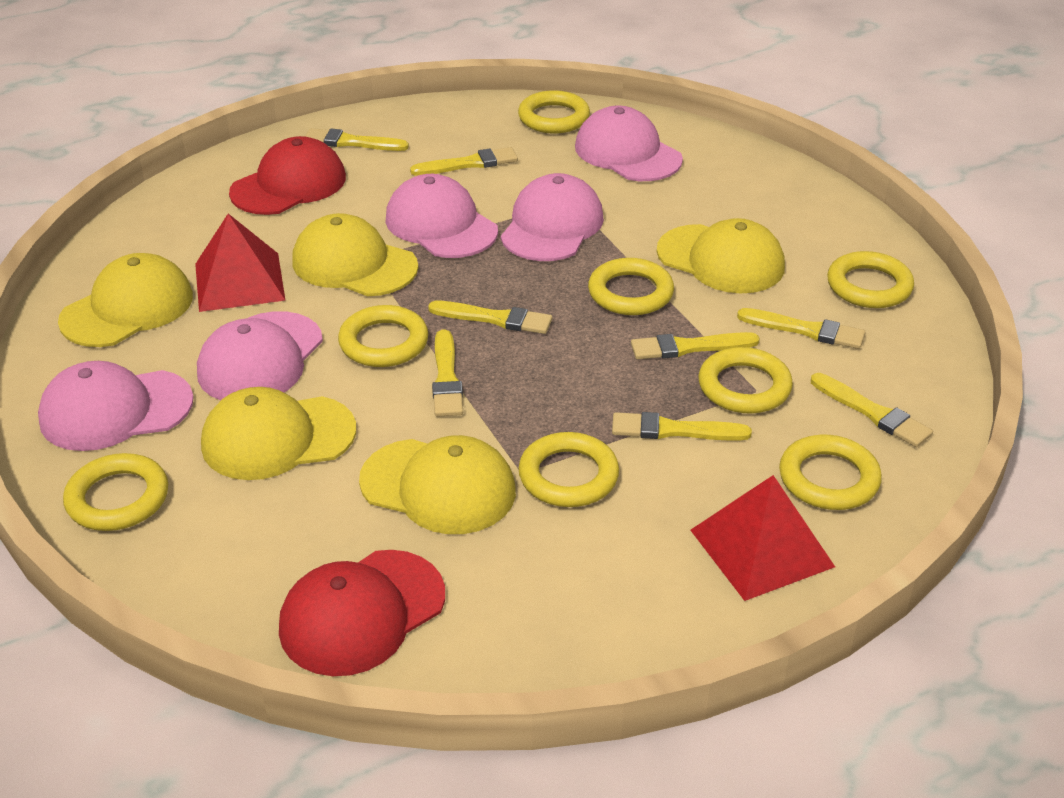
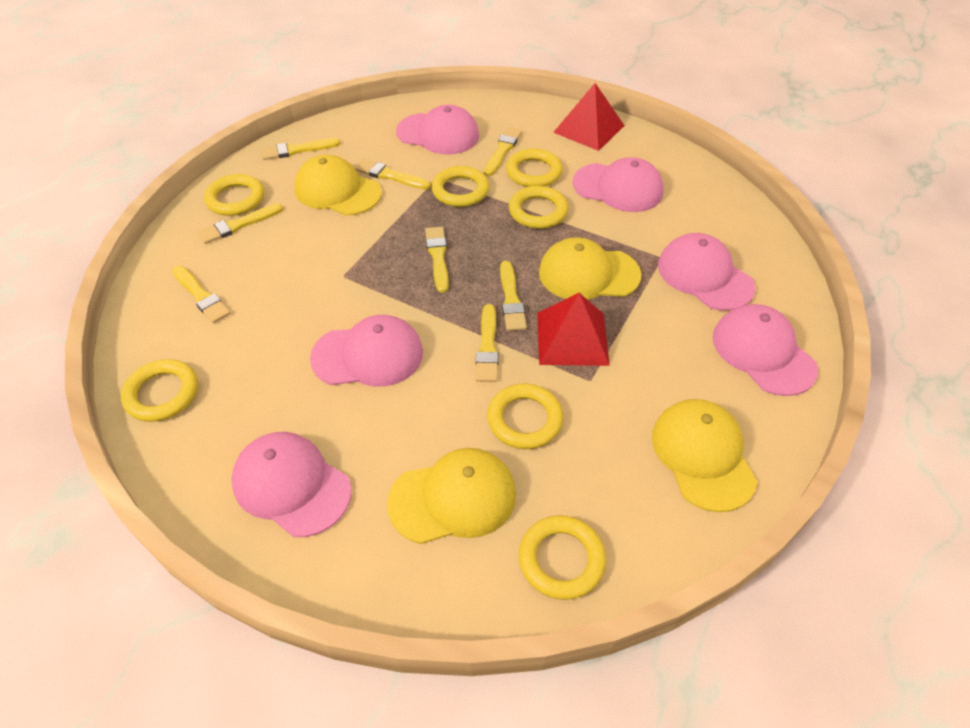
pink cap: [38,361,194,451] [197,311,323,400] [386,174,498,258] [501,173,604,261] [575,106,683,181] = 5 -> [231,432,352,537] [310,315,423,387] [396,105,479,155] [572,157,664,212] [658,233,755,311] [713,304,818,396] = 6
red cap: [229,136,346,215] [279,550,445,676] = 2 -> none = 0
yellow cap: [58,253,193,347] [201,387,356,480] [292,213,418,296] [359,435,516,534] [657,218,785,293] = 5 -> [294,155,382,216] [387,448,516,544] [539,237,641,300] [652,399,757,512] = 4
yellow ring: [63,453,168,531] [338,305,428,367] [518,90,590,133] [518,432,619,507] [588,258,674,315] [698,347,793,413] [779,435,882,510] [827,251,914,308] = 8 -> [121,359,198,422] [204,174,264,216] [431,166,489,207] [487,384,563,449] [506,148,562,187] [509,186,568,229] [519,515,606,600] = 7

